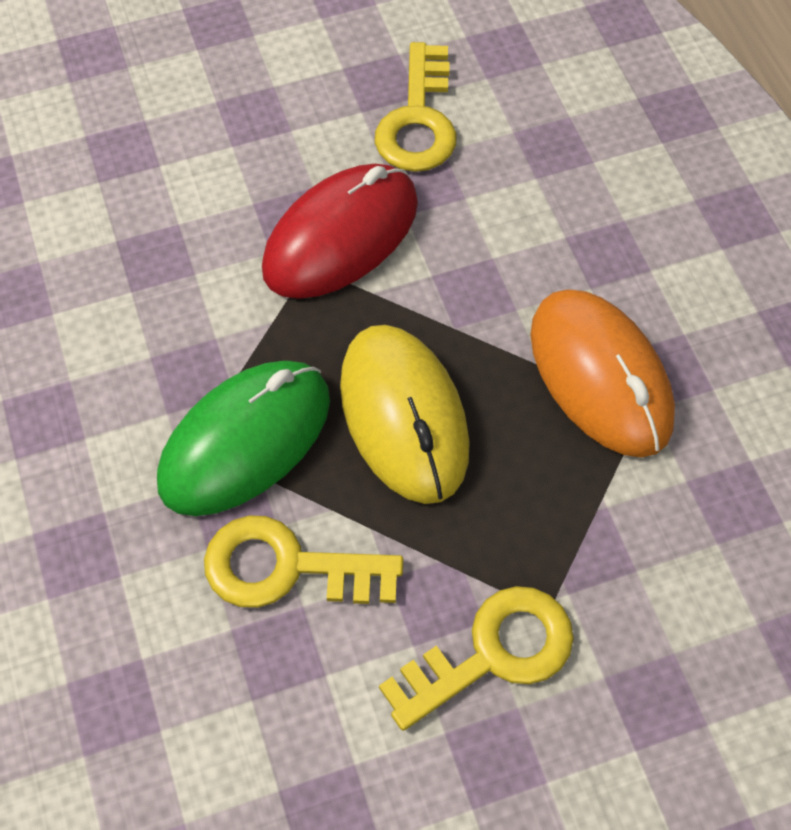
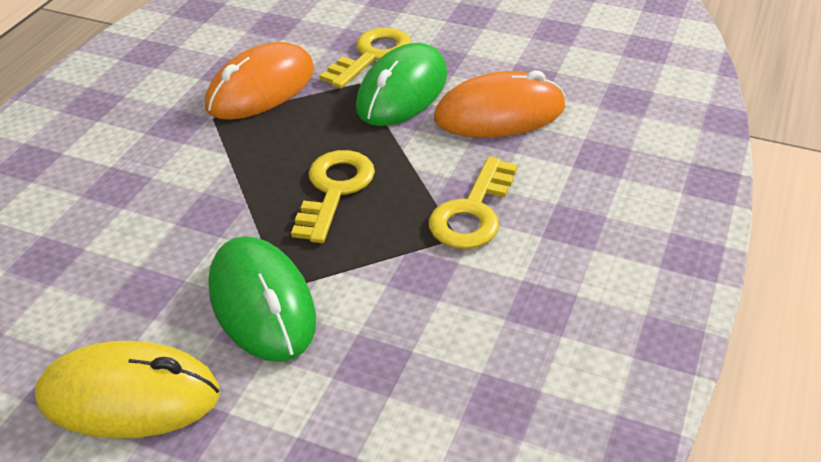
green mouse: [157,361,330,516] = 1 -> [208,236,316,362] [356,43,447,126] = 2
orange mouse: [531,290,675,458] = 1 -> [205,42,314,120] [434,70,566,138] = 2
red mouse: [262,164,418,299] = 1 -> none = 0

